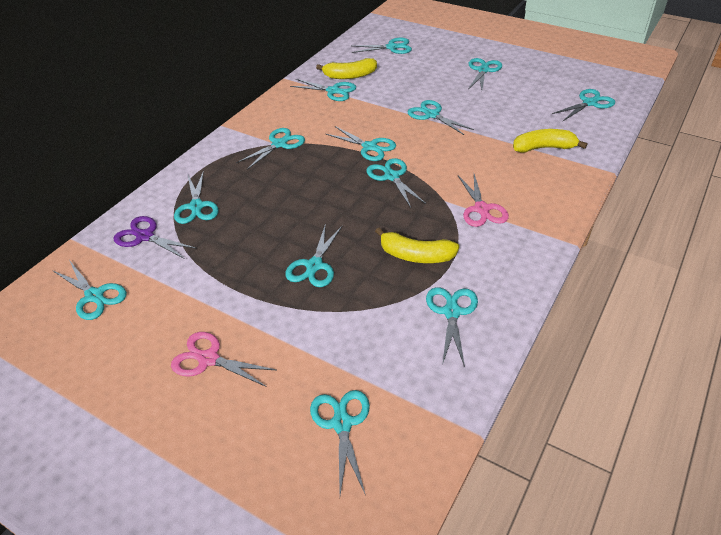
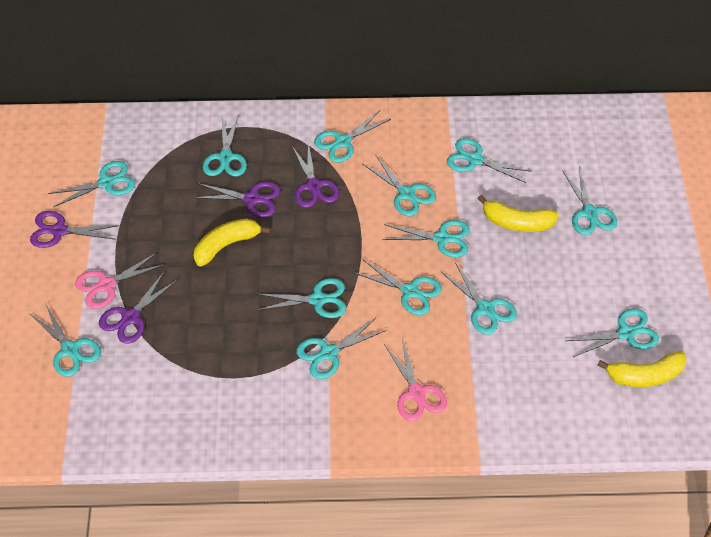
purple scissors: [114,216,197,259] = 1 -> [30,211,119,248] [99,272,178,344] [194,182,280,218] [292,142,339,208] = 4

